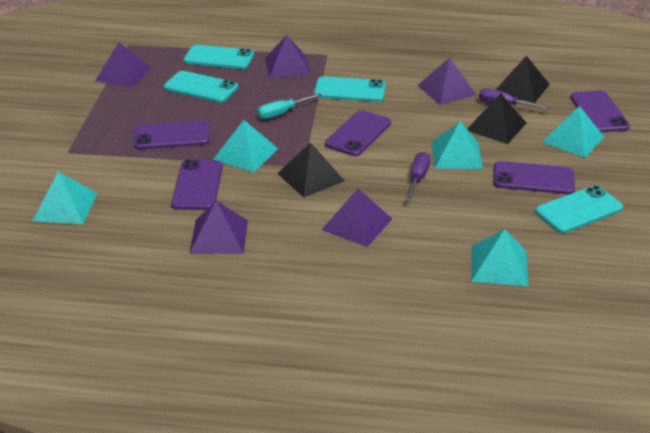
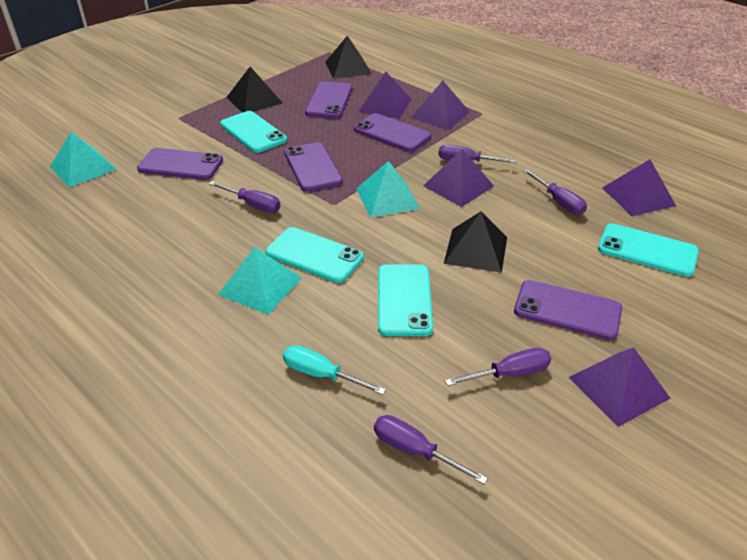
purple screwdriver: [405,152,430,201] [479,88,550,109] = 2 -> [209,181,281,213] [374,415,488,484] [438,145,517,163] [445,348,551,386] [523,169,587,215] = 5
turquoise pyramid: [33,172,98,224] [213,120,278,172] [431,121,483,169] [471,229,528,286] [542,106,604,158] = 5 -> [50,132,117,187] [218,247,302,315] [356,161,421,218] = 3

